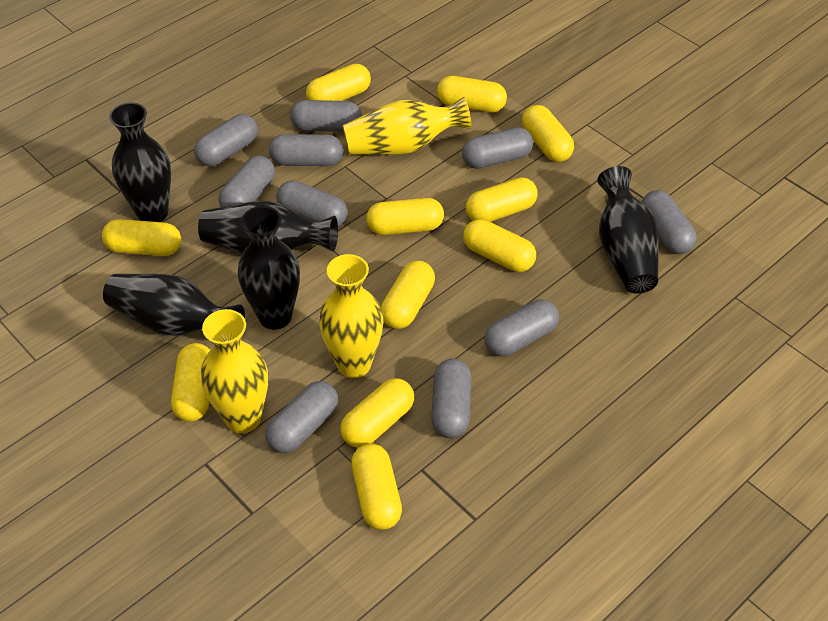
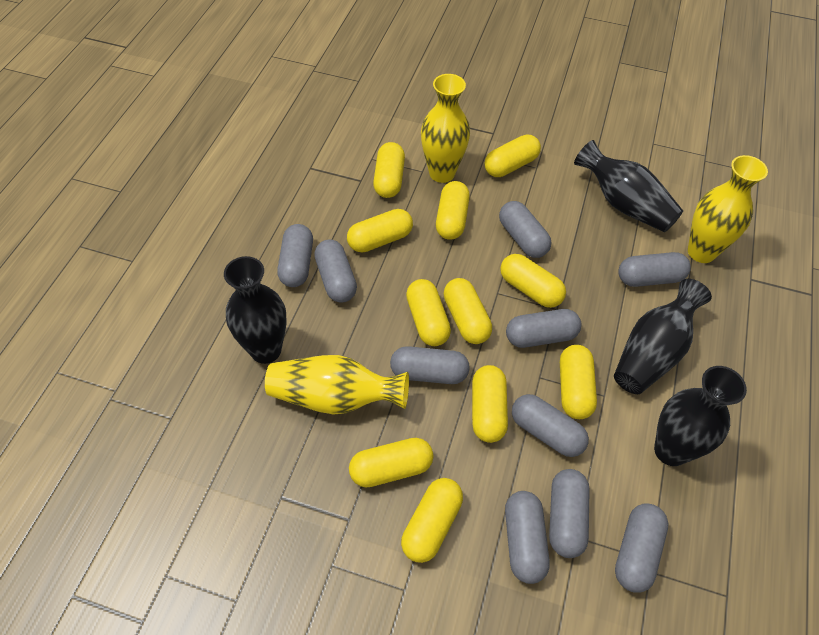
black vase: [103,274,245,336] [109,102,171,222] [198,201,338,253] [238,206,300,330] [597,166,659,294] = 5 -> [224,256,287,364] [574,140,683,232] [614,279,712,394] [654,366,747,466] = 4

